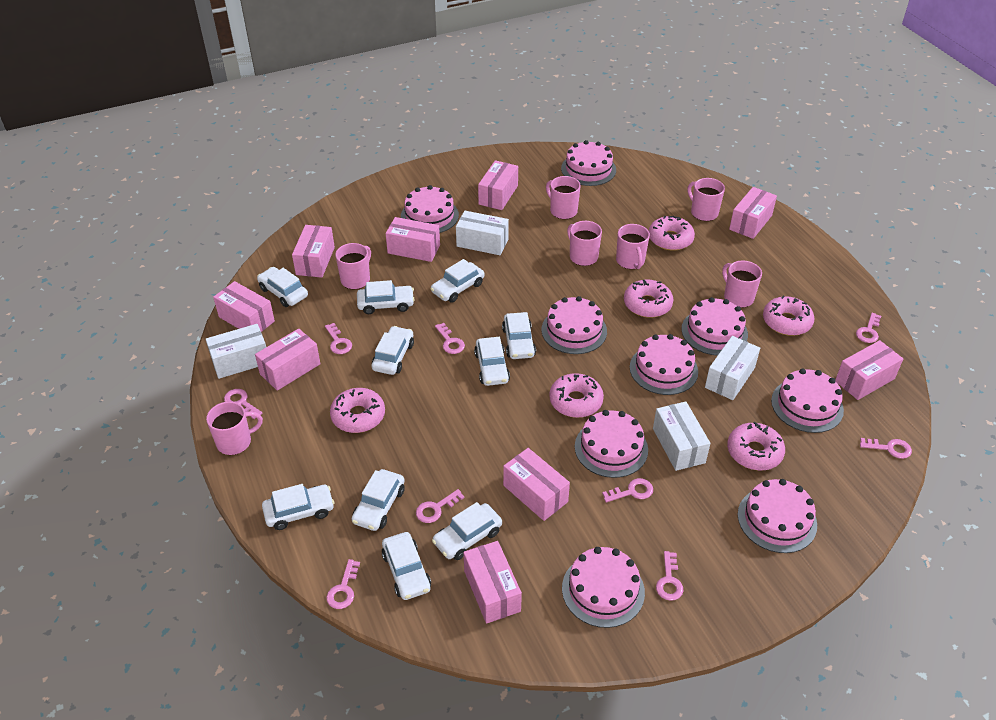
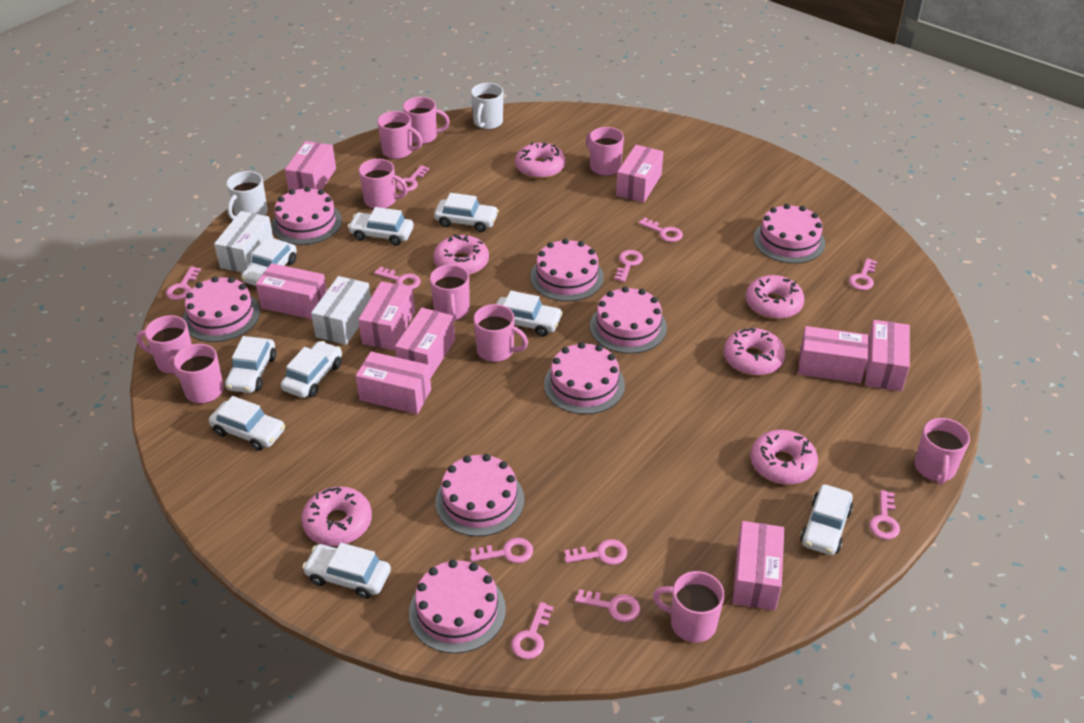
pink cake: [401,185,459,233] [541,296,607,354] [561,140,616,186] [562,547,645,628] [575,410,648,478] [630,334,698,395] [681,297,748,356] [738,479,817,553] [771,369,844,433] = 9 -> [183,276,260,342] [272,187,342,245] [409,560,506,653] [435,454,524,537] [530,238,604,301] [544,342,625,414] [590,287,667,354] [754,204,825,264] = 8
pink key: [224,389,263,419] [325,323,352,354] [326,559,360,609] [416,489,464,523] [435,323,465,354] [602,478,653,503] [656,551,683,601] [856,313,881,343] [860,438,912,459] = 9 -> [166,266,201,300] [374,266,421,289] [396,165,429,192] [470,538,533,563] [511,602,553,659] [564,539,627,565] [575,589,640,622] [614,250,643,282] [639,218,683,242] [849,258,877,290] [869,490,900,539] = 11
pink mug: [206,402,263,455] [335,243,371,289] [546,176,581,219] [567,221,602,266] [616,224,650,269] [688,178,725,221] [722,261,762,308] = 7 -> [137,315,192,374] [168,344,224,404] [359,159,408,209] [377,111,423,159] [403,97,450,144] [430,265,470,321] [474,304,528,362] [586,127,624,176] [653,571,725,642] [915,418,970,485] = 10
white box: [206,324,266,379] [456,211,509,255] [653,402,711,471] [705,336,760,400] = 4 -> [214,211,274,273] [311,276,371,345] = 2
white car: [257,267,308,307] [262,484,334,530] [352,469,405,531] [357,280,415,314] [372,326,414,375] [382,532,431,600] [430,259,484,302] [432,502,502,560] [474,337,510,386] [502,312,536,359] = 10 -> [209,396,285,451] [225,336,276,393] [241,237,297,286] [281,341,342,398] [302,543,391,599] [348,207,414,246] [434,193,499,232] [496,291,563,336] [800,484,853,555] = 9
white mug: none = 0 -> [226,171,268,220] [471,83,503,130] = 2

